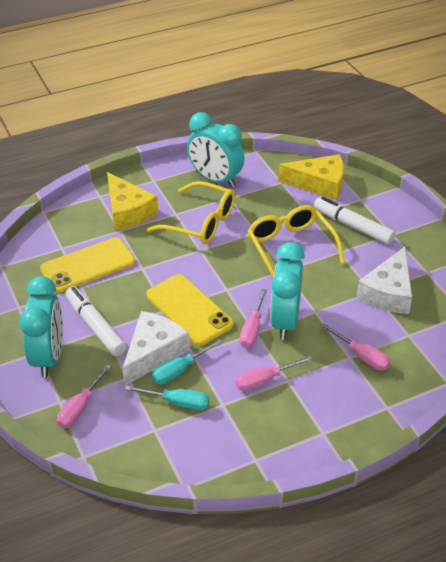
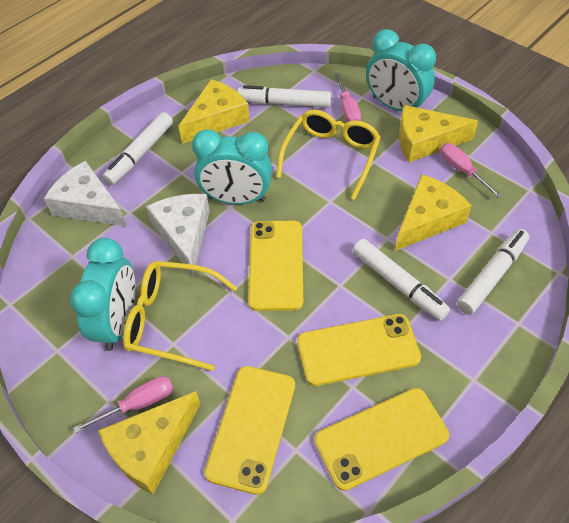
pink screwdriver: [57,364,112,428] [235,355,313,391] [239,289,267,348] [321,323,391,371] = 4 -> [73,376,173,434] [334,73,361,122] [440,143,503,198] = 3
turquoise screwdriver: [125,385,209,410] [152,339,223,384] = 2 -> none = 0
white marker: [65,286,127,356] [314,197,395,244] = 2 -> [102,112,173,185] [238,85,331,108] [353,239,450,321] [457,229,529,315] = 4
yellow cheese: [107,172,159,230] [278,154,344,201] = 2 -> [98,391,200,495] [178,79,250,144] [395,174,472,251] [399,105,478,162] = 4
yellow phone: [40,237,135,293] [146,274,234,346] = 2 -> [204,366,295,495] [248,221,303,311] [297,314,421,386] [314,388,449,491] = 4

